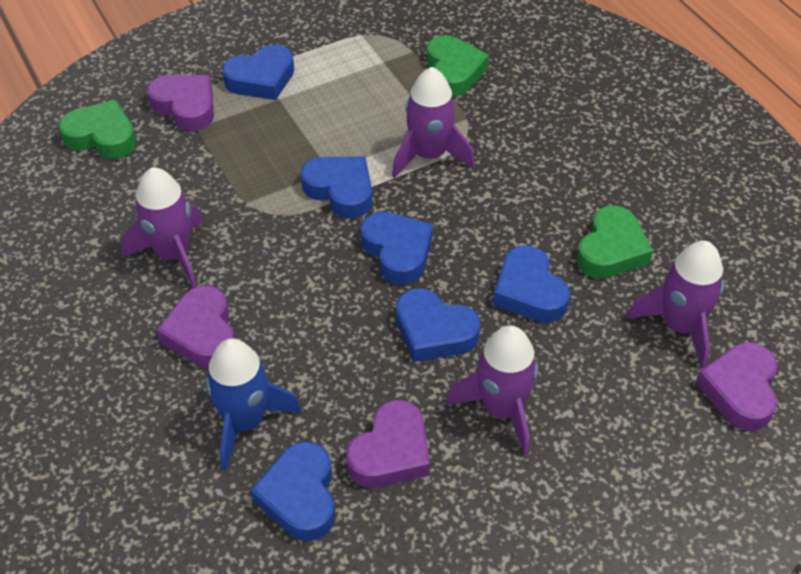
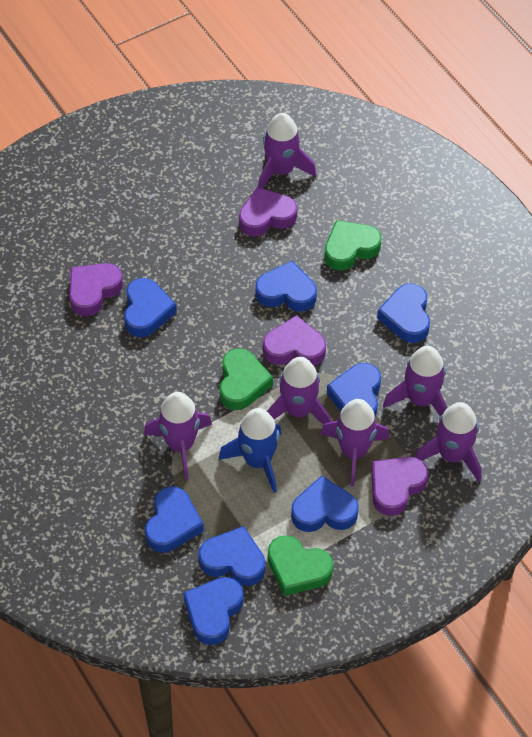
blue heart: [222,45,294,100] [251,442,335,541] [301,156,372,219] [361,212,433,285] [396,288,480,362] [493,245,570,323] = 6 -> [124,278,177,337] [145,486,204,553] [183,577,244,645] [198,526,265,586] [256,261,317,312] [291,476,359,532] [327,363,381,416] [377,283,430,343] = 8
purple rocket: [121,167,203,288] [392,67,474,178] [446,326,538,455] [626,241,724,369] = 4 -> [144,392,212,479] [258,113,316,189] [267,357,331,425] [320,399,389,487] [383,346,447,416] [415,402,482,482] = 6

